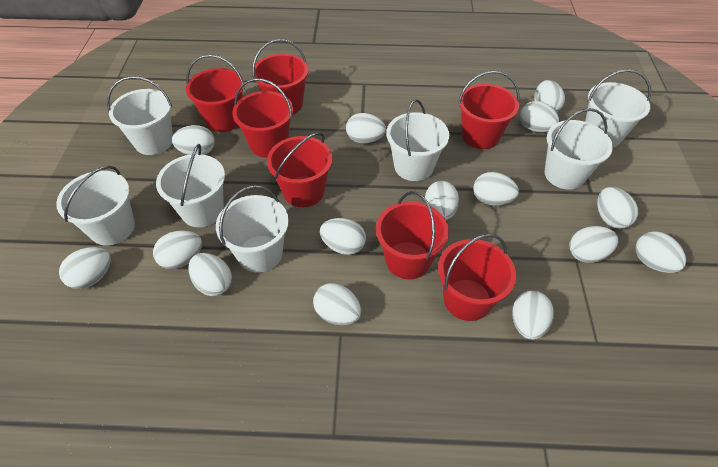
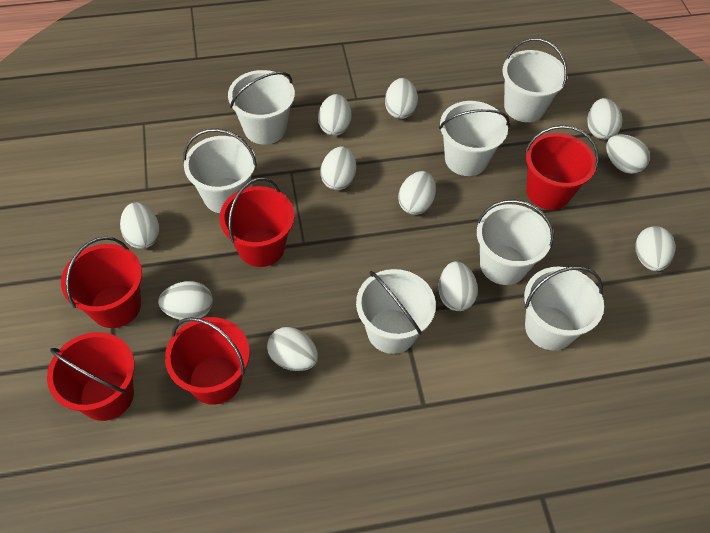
red bucket: [186,54,245,132] [232,78,293,158] [252,39,309,114] [267,132,333,207] [376,191,449,280] [438,234,516,321] [458,71,519,149] = 7 -> [47,332,135,421] [61,236,142,328] [165,317,250,405] [220,178,294,267] [525,125,599,210] = 5
white egg: [59,247,111,289] [153,230,202,269] [172,125,215,155] [189,253,232,296] [313,283,361,325] [320,218,366,255] [346,113,386,143] [425,181,459,220] [473,172,519,206] [512,290,554,340] [520,101,559,132] [534,80,565,113] [569,226,618,263] [597,187,638,229] [636,231,686,273] = 15 -> [120,203,160,249] [158,281,213,320] [267,327,318,371] [318,94,351,136] [321,146,356,190] [385,78,418,119] [398,171,436,215] [438,261,478,311] [587,98,623,140] [606,134,650,174] [635,226,676,271] = 11

